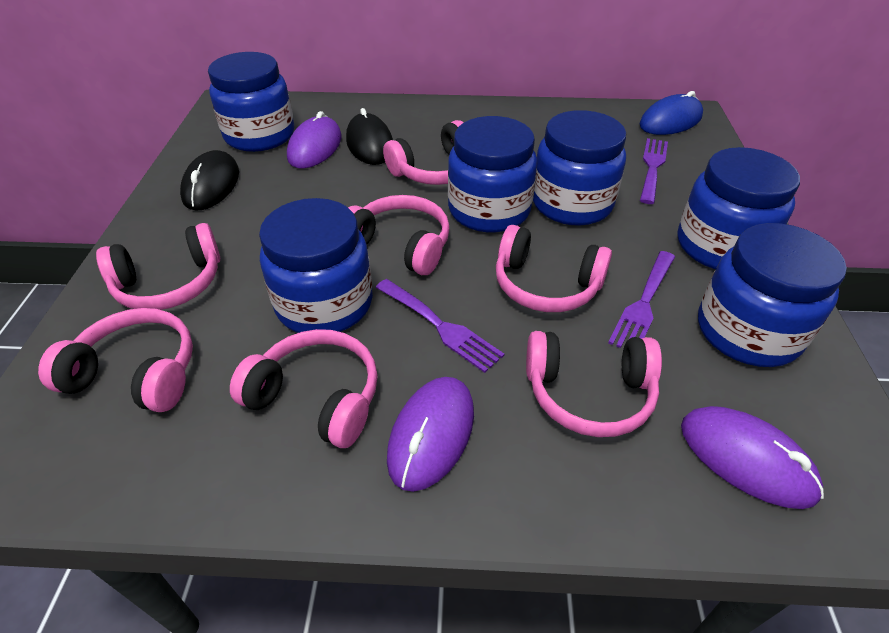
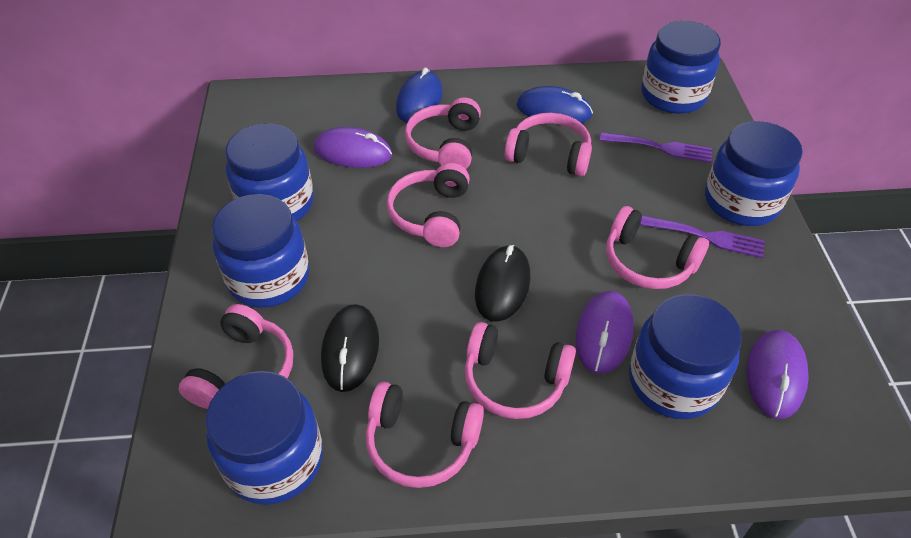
blue mouse: [639,91,703,135] = 1 -> [396,67,443,123] [517,86,593,125] = 2
purple fork: [376,279,505,373] [608,251,675,348] [640,138,668,204] = 3 -> [600,132,712,163] [640,216,765,258] = 2

